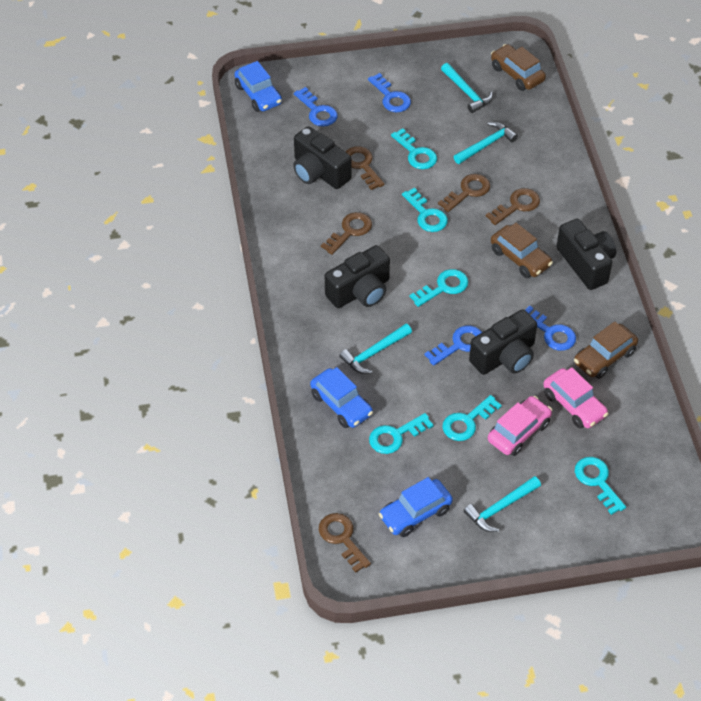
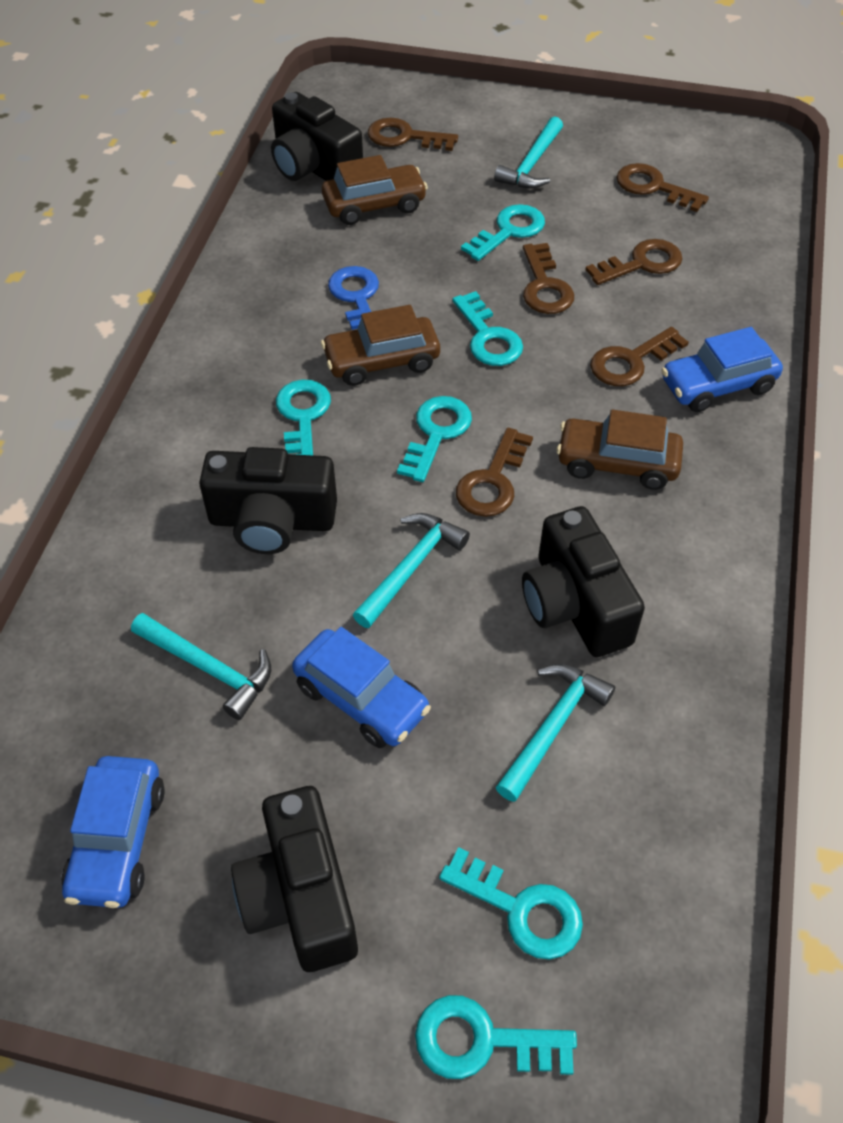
blue key: [294,87,337,127] [368,73,411,112] [424,326,482,366] [525,306,576,351] = 4 -> [328,266,379,330] = 1
brown key: [319,513,371,572] [321,212,372,255] [346,146,385,190] [438,174,490,212] [486,188,540,225] = 5 -> [368,118,458,151] [456,428,533,517] [523,243,574,314] [586,239,682,285] [590,327,689,386] [617,163,709,212] = 6
pink car: [488,396,552,456] [543,367,609,429] = 2 -> none = 0

